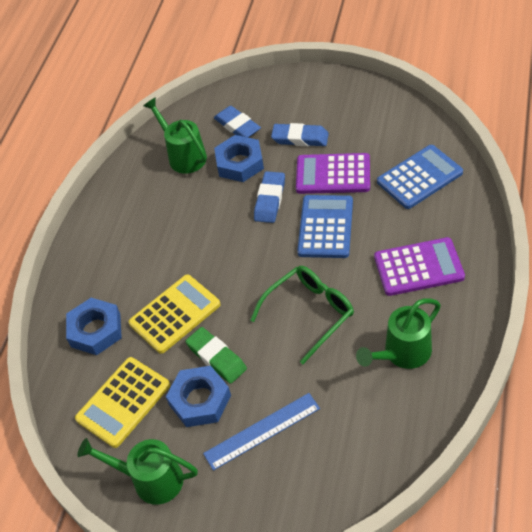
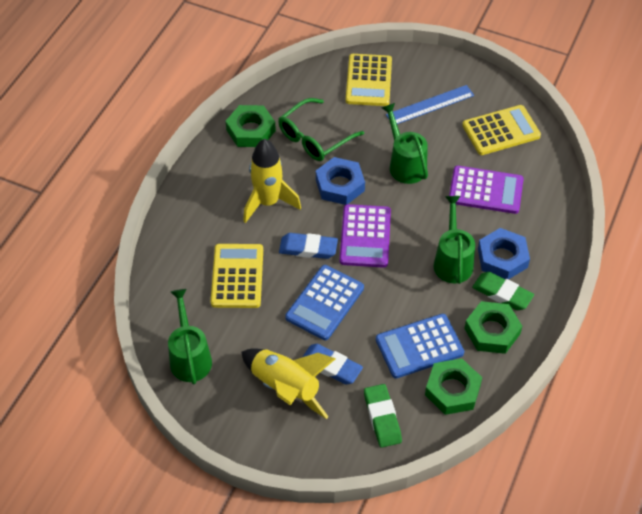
blue eraser: [214,106,261,138] [254,171,285,223] [271,123,329,146] = 3 -> [279,233,338,259] [303,344,363,385] = 2
blue nut: [66,298,122,355] [166,366,231,427] [214,135,264,182] = 3 -> [316,157,365,205] [478,228,530,279] = 2
green eraser: [186,327,247,384] = 1 -> [364,384,402,448] [472,272,534,310] = 2
green nut: none = 0 -> [226,105,276,147] [425,358,482,415] [464,301,522,354] = 3
yellow calculator: [75,357,170,448] [129,274,221,354] = 2 -> [211,244,263,308] [346,54,392,106] [462,105,541,155] = 3
yellow rocket: none = 0 -> [241,349,336,419] [243,139,301,223] = 2

